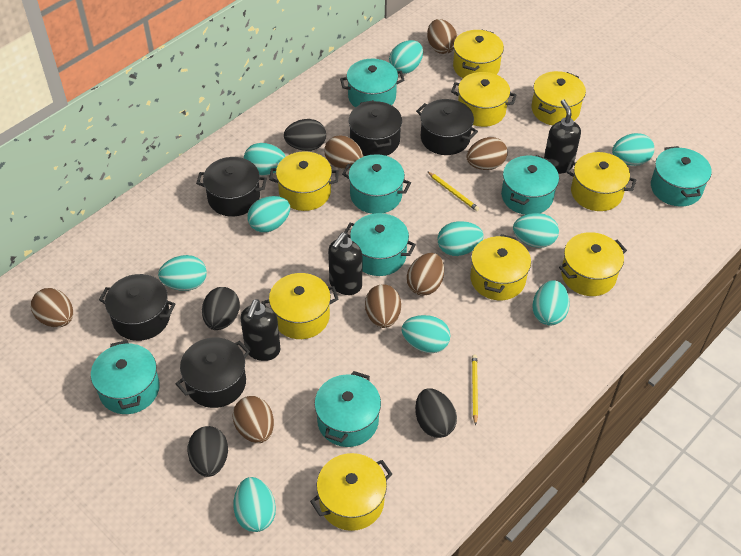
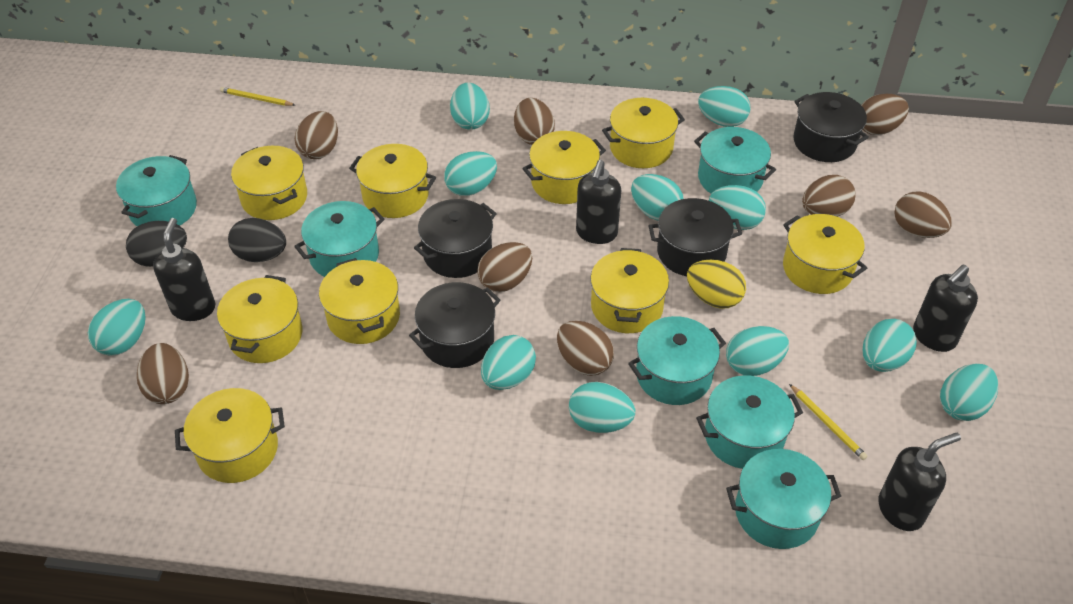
black egg: [188,426,228,477] [202,287,240,330] [284,119,326,151] [415,388,457,438] = 4 -> [126,221,187,267] [228,218,286,262] = 2
black pot: [99,274,175,341] [176,338,250,408] [196,157,267,217] [349,100,402,156] [416,99,478,155] = 5 -> [409,282,500,368] [414,199,497,278] [648,198,742,276] [793,92,869,162] = 4
black soap dispenser: [241,299,281,361] [328,232,362,295] [544,99,581,174] = 3 -> [153,218,215,321] [576,160,621,244] [878,433,961,531] [913,264,978,352] = 4
brown egg: [31,288,73,327] [232,396,274,443] [324,135,363,170] [365,284,401,328] [407,253,444,296] [427,19,457,54] [467,137,508,170] = 7 -> [137,343,189,404] [295,111,338,159] [477,242,532,292] [514,98,555,145] [557,321,614,376] [802,175,856,217] [861,94,909,135] [894,191,952,238] = 8
turquoise egg: [158,255,207,291] [233,477,276,532] [244,143,286,176] [247,196,290,233] [389,40,423,74] [402,315,451,353] [438,221,483,256] [513,213,559,248] [532,280,570,325] [612,133,654,166] = 10 -> [88,299,146,356] [444,151,497,196] [450,83,490,130] [481,335,536,390] [569,382,635,433] [631,174,684,221] [698,86,751,127] [709,185,766,230] [726,326,789,376] [863,319,917,372] [940,364,998,421] = 11
turquoise pot: [91,340,160,414] [314,371,381,447] [340,59,405,107] [342,154,411,214] [344,213,416,276] [501,155,559,215] [651,146,712,207] = 7 -> [116,155,197,226] [294,201,385,277] [628,316,726,405] [694,127,776,193] [696,375,803,469] [726,449,841,549] = 6
yellow egg: none = 0 -> [687,260,746,309] = 1

